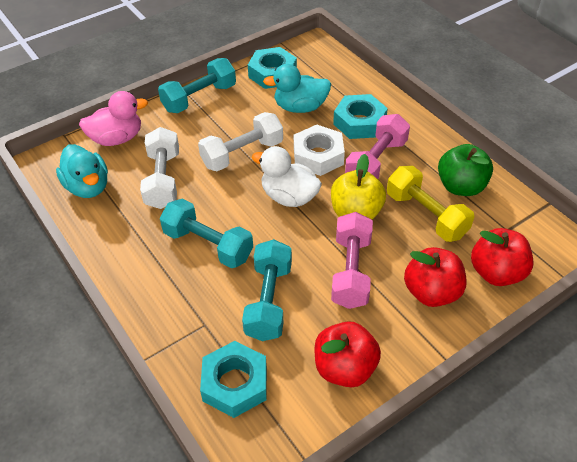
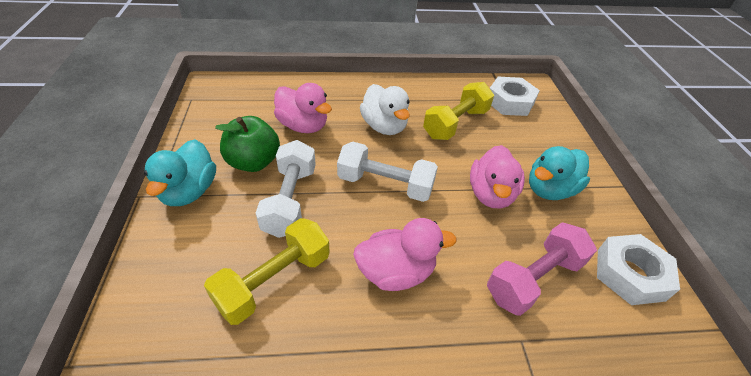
pink duck: [79,91,148,146] = 1 -> [274,83,332,133] [353,218,457,291] [470,145,525,209] = 3
pink dumbbell: [331,212,373,309] [345,114,410,179] = 2 -> [487,222,597,316] = 1
red apple: [314,321,381,387] [404,247,466,307] [471,228,533,286] = 3 -> none = 0
turquoise dumbbell: [158,58,236,113] [160,199,253,268] [242,239,292,341] = 3 -> none = 0
turquoise nut: [200,341,267,418] [248,47,297,89] [333,94,388,139] = 3 -> none = 0
white nut: [294,125,345,176] = 1 -> [490,77,540,116] [597,234,680,305] = 2
yellow apple: [331,154,386,220] = 1 -> none = 0
yellow dumbbell: [387,166,474,242] = 1 -> [204,218,330,325] [423,82,494,140] = 2

